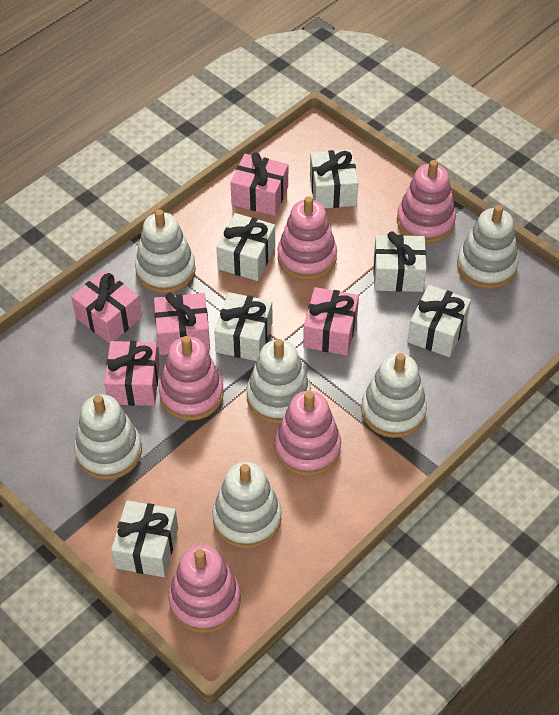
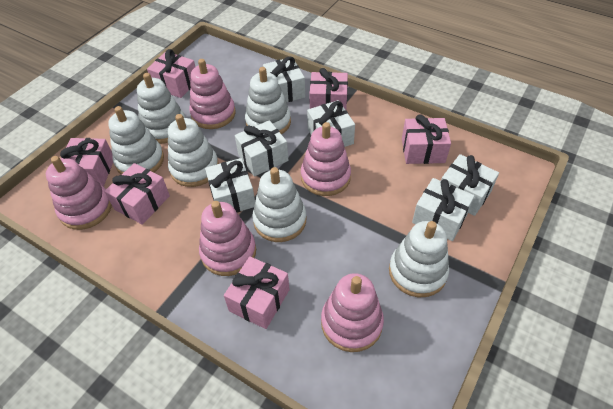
pink gift: [71,270,142,344] [104,341,160,406] [154,292,210,355] [231,152,288,216] [303,287,359,356] = 5 -> [60,138,113,187] [104,163,170,225] [147,49,195,98] [224,256,290,329] [309,68,348,110] [402,114,451,164] = 6

